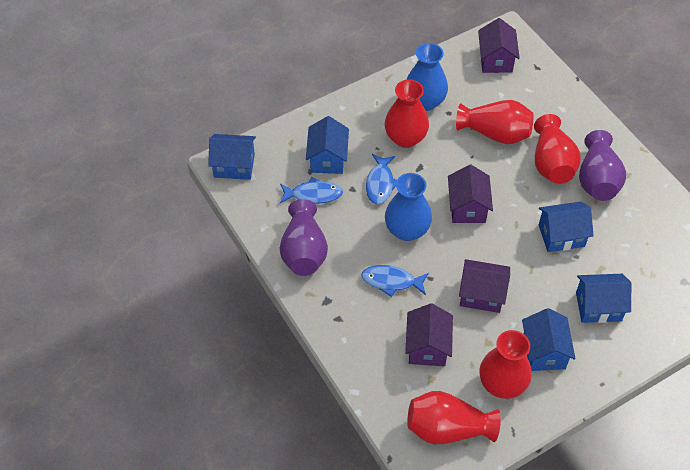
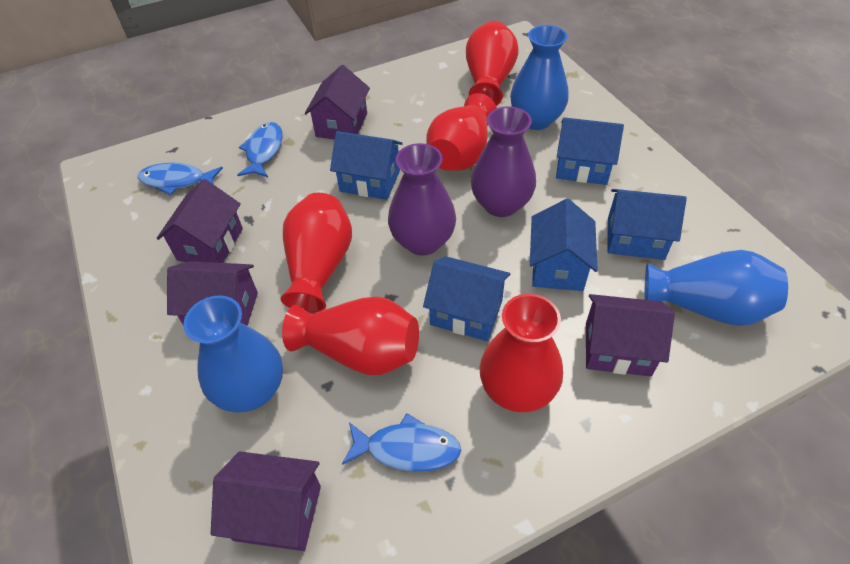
blue vase: [385,173,432,241] [406,43,448,111] = 2 -> [183,295,283,412] [510,25,569,130] [645,250,788,326] = 3
purple house: [405,303,453,366] [448,165,493,223] [459,259,510,313] [478,18,520,73] = 4 -> [157,179,243,263] [167,261,258,326] [211,451,321,551] [305,65,370,140] [586,294,675,376] = 5

